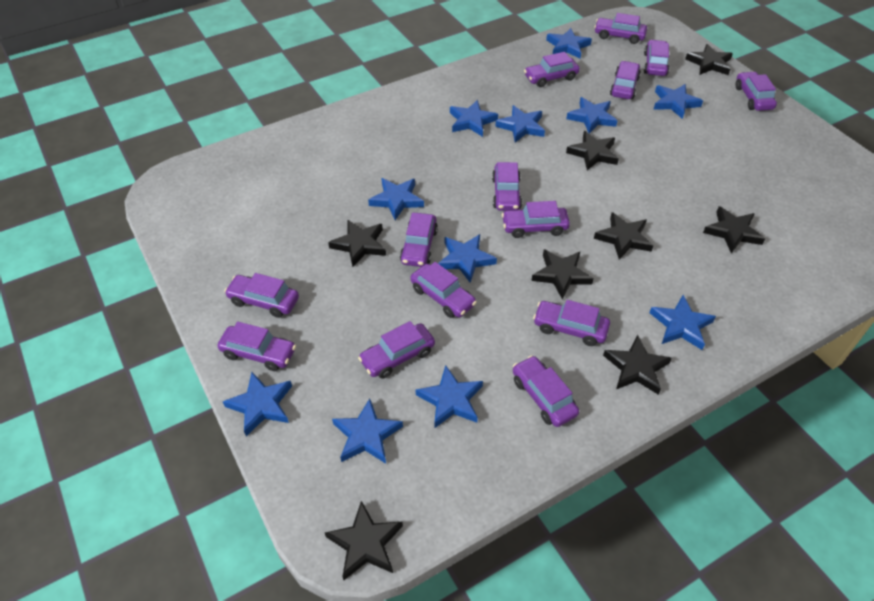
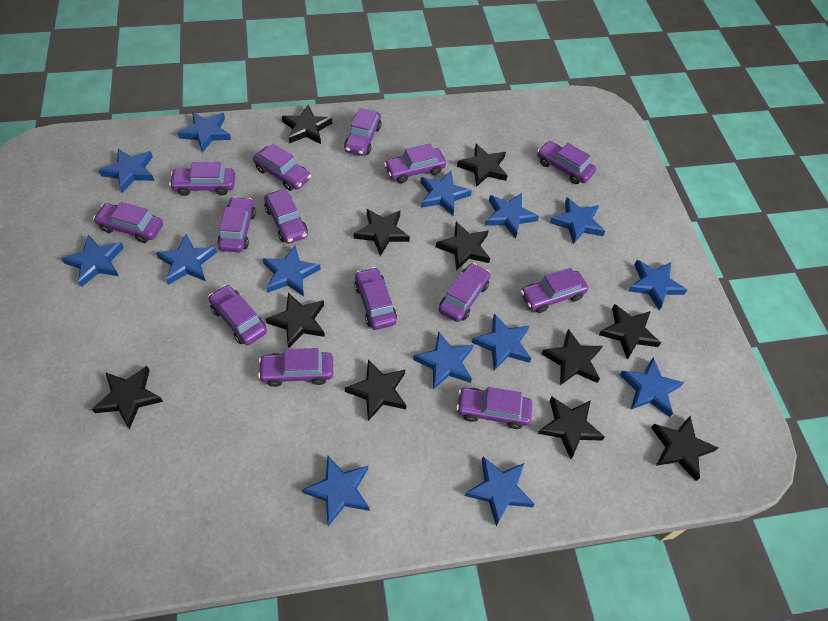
black star: [325,501,403,580] [328,220,386,267] [532,249,594,299] [566,131,619,170] [594,212,654,259] [603,335,672,395] [685,44,733,75] [703,206,765,253] = 8 -> [92,366,163,429] [266,292,325,349] [282,105,332,144] [345,359,406,421] [354,209,410,256] [436,221,490,271] [457,144,508,187] [538,396,605,459] [542,329,602,385] [599,304,661,360] [651,416,718,481] = 11
blue star: [223,372,292,436] [332,398,403,464] [368,178,424,220] [416,365,483,428] [438,234,497,283] [450,100,498,137] [495,105,545,143] [546,28,592,59] [566,97,618,134] [649,295,716,350] [654,84,703,119] = 11 -> [61,235,124,287] [98,149,154,193] [156,234,217,285] [178,112,231,152] [263,246,321,296] [302,455,370,526] [413,331,473,390] [420,171,472,215] [465,457,535,526] [472,314,531,371] [485,193,539,239] [550,197,605,244] [620,357,684,417] [628,260,687,310] = 14

